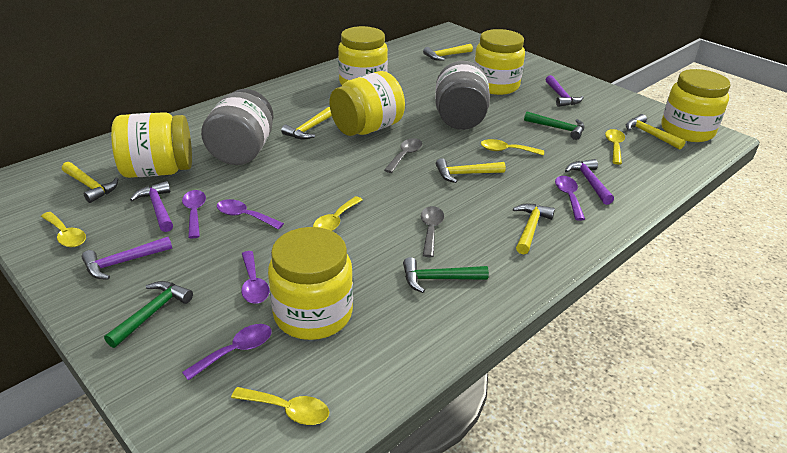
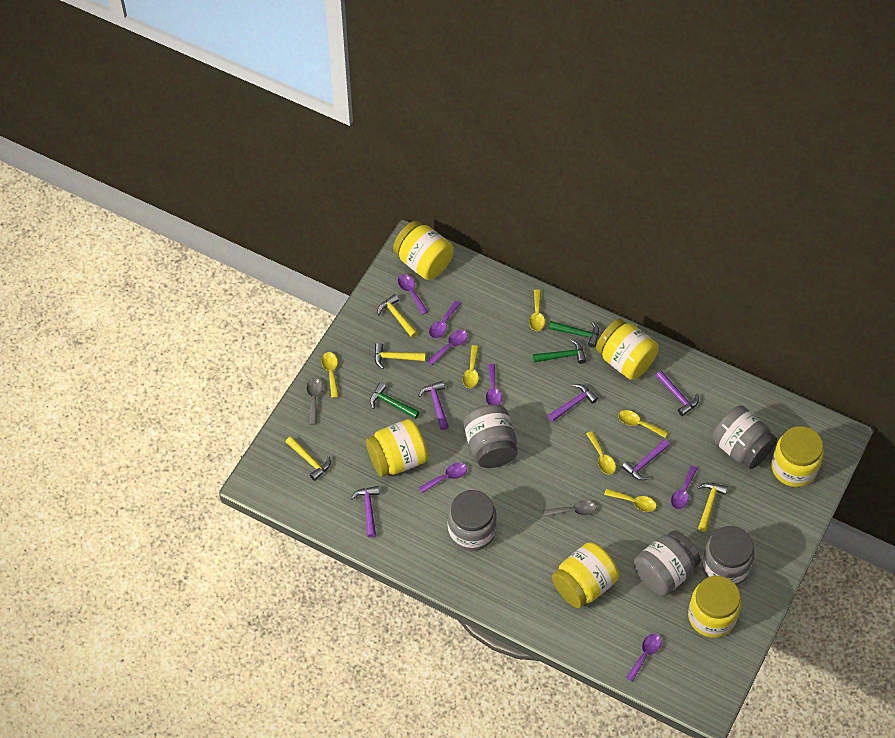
grey jar: [201,89,273,165] [435,61,490,130] = 2 -> [448,490,497,551] [463,404,518,468] [634,530,701,596] [702,526,755,586] [712,405,777,469] = 5
purple hammer: [82,237,172,279] [130,181,173,232] [546,75,584,107] [565,159,614,205] = 4 -> [351,486,379,538] [418,381,449,430] [548,384,598,422] [622,439,670,480] [655,370,699,416] = 5
purple spoon: [182,190,206,238] [182,324,272,381] [217,199,284,229] [241,251,269,304] [555,176,585,221] = 5 -> [398,274,428,315] [419,463,467,493] [427,330,468,365] [429,301,461,338] [486,364,502,405] [626,634,662,681] [671,466,698,509] = 7
yellow hammer: [62,162,118,203] [281,107,332,139] [423,44,473,61] [436,158,506,183] [513,204,555,254] [626,114,686,150] = 6 -> [286,436,331,481] [374,343,426,369] [377,294,418,338] [697,483,728,532] = 4
yellow spoon: [41,212,86,247] [231,387,329,425] [313,196,363,231] [481,139,544,156] [605,129,625,165] = 5 -> [321,352,339,398] [463,345,479,388] [529,289,545,331] [586,431,616,475] [604,489,656,512] [618,410,668,438] = 6

